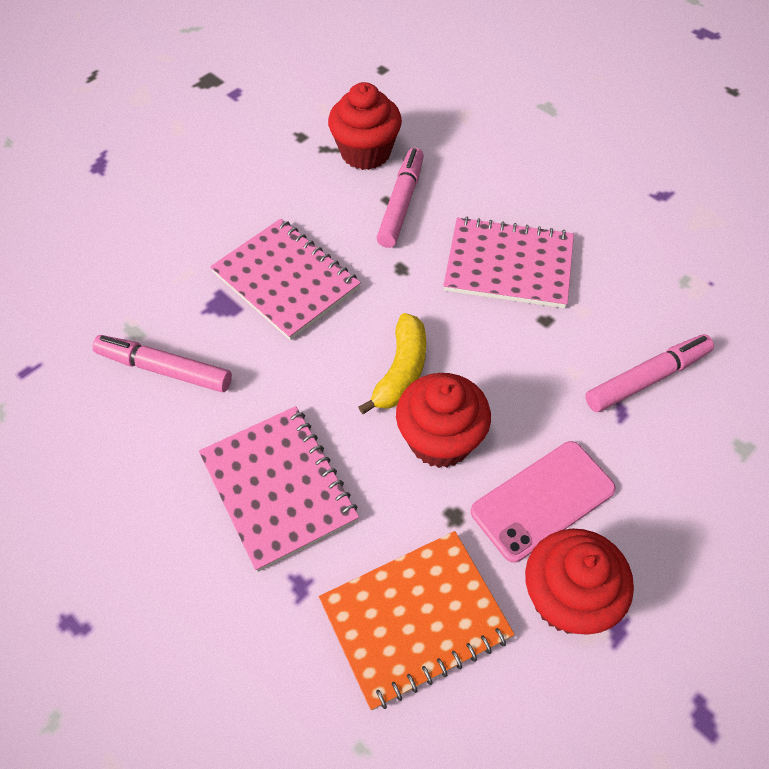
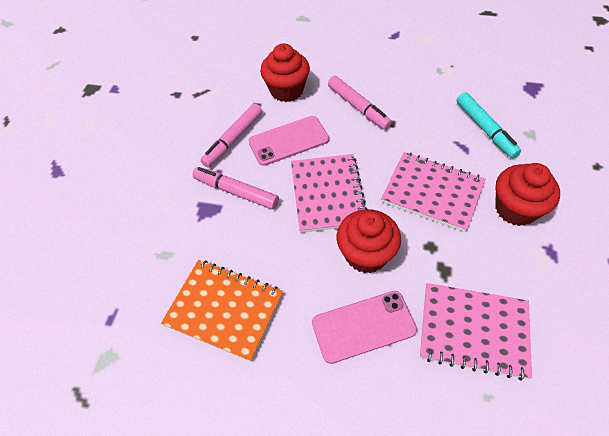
pink phone: [471,441,616,563] = 1 -> [248,116,329,166] [312,291,417,364] = 2
turquoise marker: none = 0 -> [457,92,521,158] = 1
yellow banana: [359,313,426,414] = 1 -> none = 0

